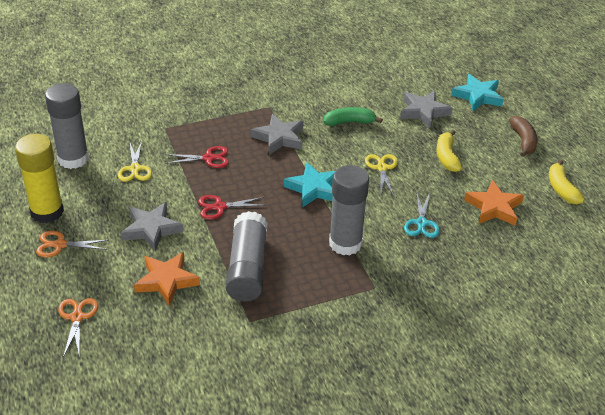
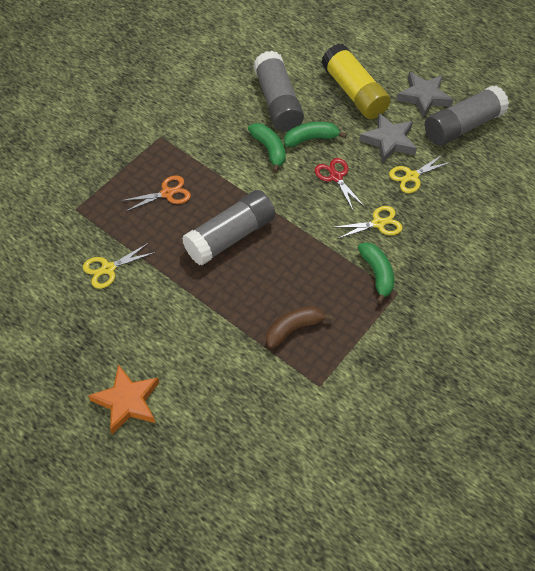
green banana: [324,107,383,126] = 1 -> [248,123,286,173] [284,122,347,147] [358,242,394,304] = 3
grey star: [121,202,183,252] [251,114,303,155] [400,90,453,129] = 3 -> [359,113,417,163] [396,71,453,118] = 2
orange scissors: [36,231,108,257] [58,298,98,357] = 2 -> [121,176,191,212] = 1
orange star: [134,252,200,306] [464,180,524,226] = 2 -> [88,364,159,434] = 1
red scissors: [165,146,229,168] [198,195,266,220] = 2 -> [315,158,365,210] = 1
turquoise scissors: [404,191,440,238] = 1 -> none = 0
turquoise star: [284,162,335,208] [451,74,504,111] = 2 -> none = 0
yellow banana: [436,130,462,172] [549,160,584,204] = 2 -> none = 0
yellow scissors: [118,141,152,182] [365,154,398,196] = 2 -> [83,243,156,289] [332,206,403,239] [389,154,451,193] = 3

